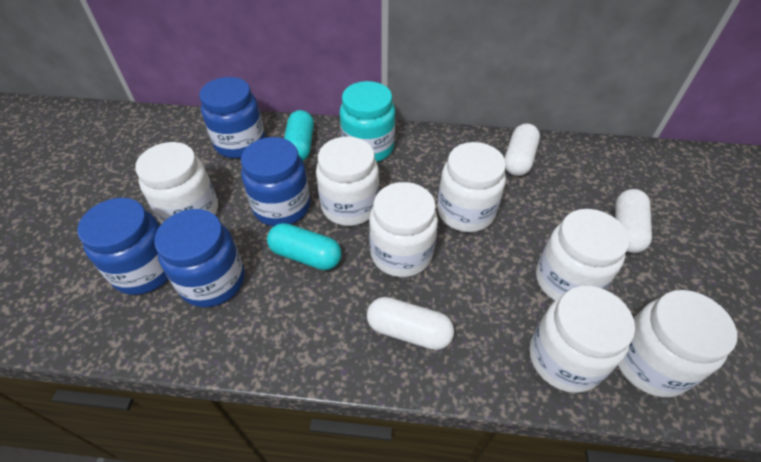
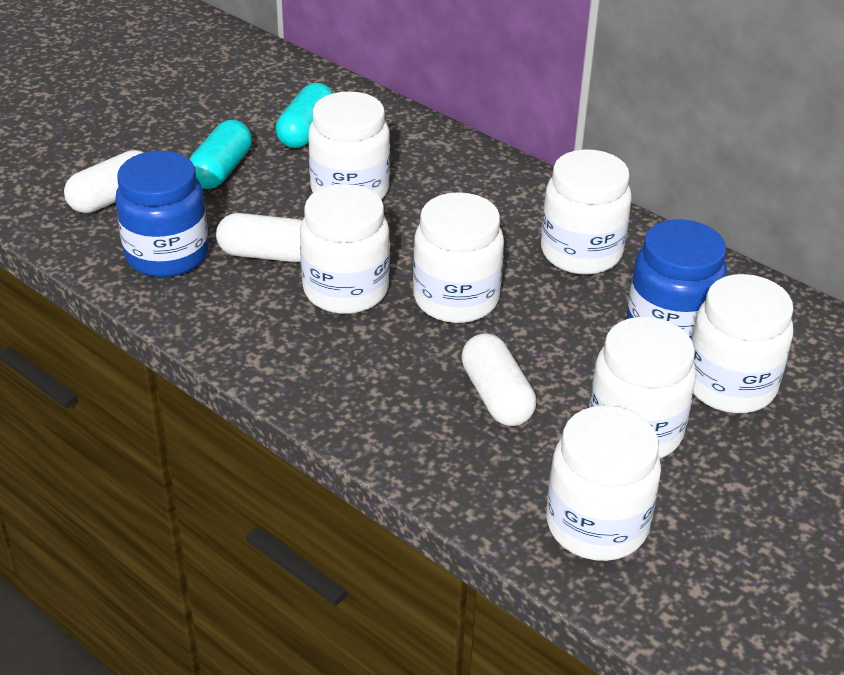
blue jar: [77,198,168,295] [154,209,244,307] [199,77,265,158] [241,137,310,226] = 4 -> [115,151,209,277] [627,219,727,339] = 2
turquoise jar: [340,81,395,162] = 1 -> none = 0

